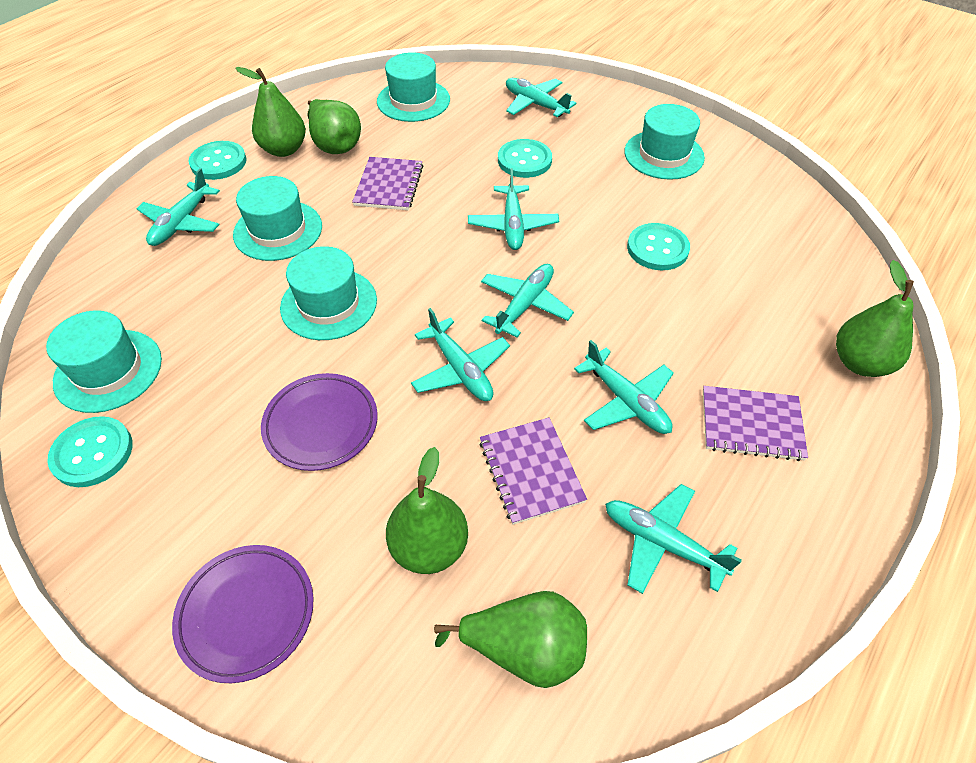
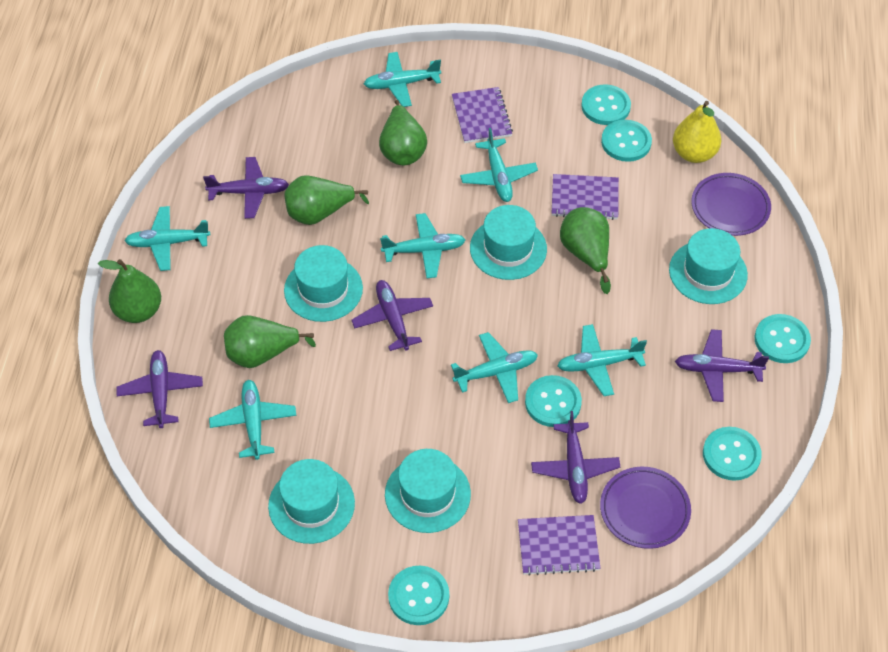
purple plane: none = 0 -> [116,350,203,428] [203,157,289,219] [351,280,433,351] [531,411,620,504] [675,329,769,402] = 5
turquoise button: [47,416,133,487] [189,141,247,180] [498,139,552,178] [627,223,690,271] = 4 -> [388,566,449,625] [525,375,582,427] [581,84,631,125] [601,120,652,162] [703,427,762,481] [754,314,811,363] = 6
yellow pear: none = 0 -> [673,101,721,163] = 1

